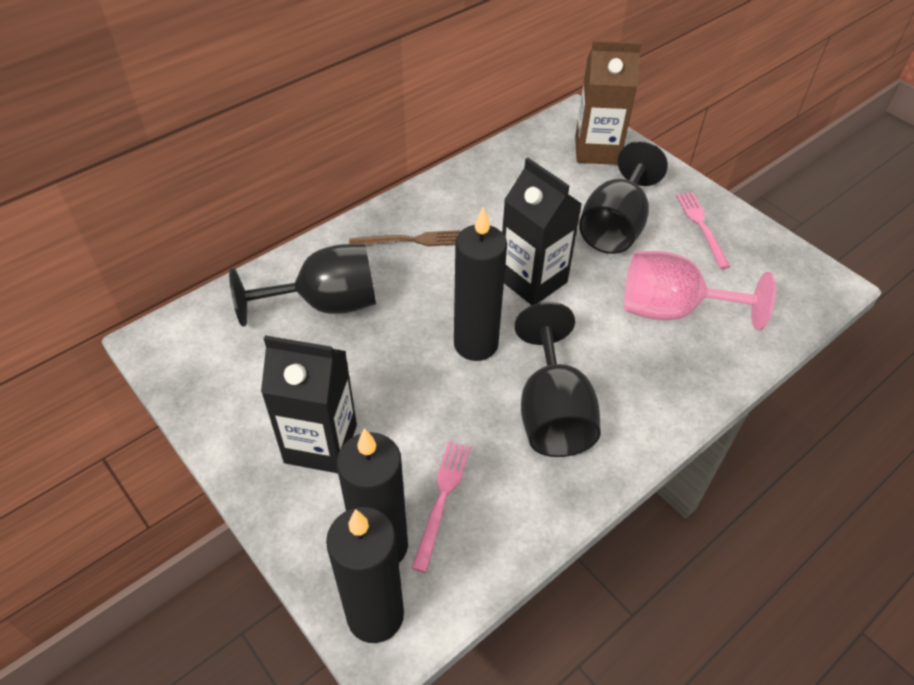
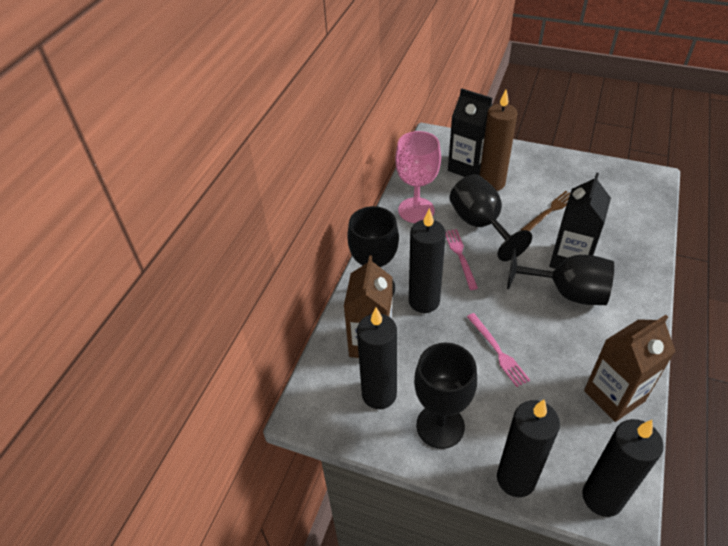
black candle: [326,507,404,643] [337,428,408,563] [454,207,507,361] = 3 -> [357,307,397,409] [409,208,446,313] [497,400,560,497] [582,419,664,517] = 4
black goblet: [229,244,376,327] [514,302,601,457] [579,141,668,254] = 3 -> [347,206,399,295] [414,343,477,449] [449,174,532,261] [507,248,614,305] = 4
brown candle: none = 0 -> [480,90,517,191] = 1
brown carton: [575,40,642,165] = 1 -> [344,255,393,358] [584,315,676,422] = 2

